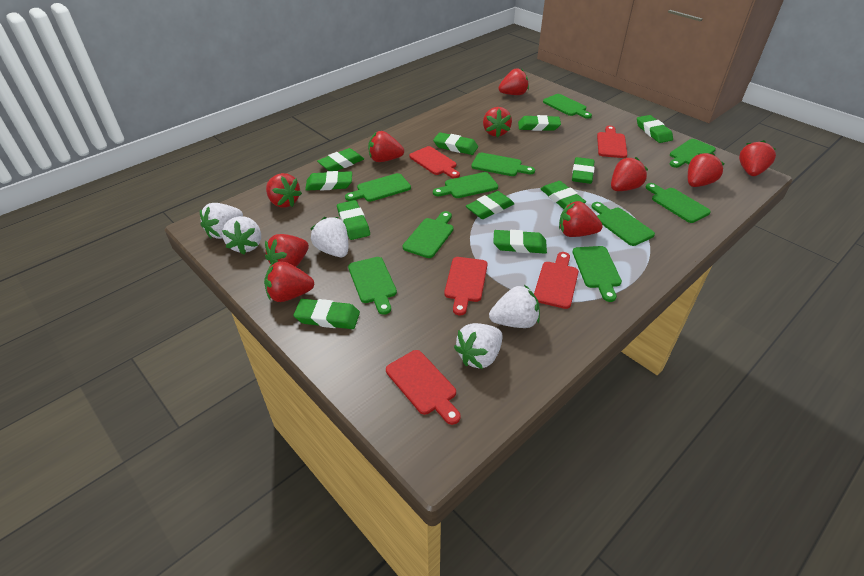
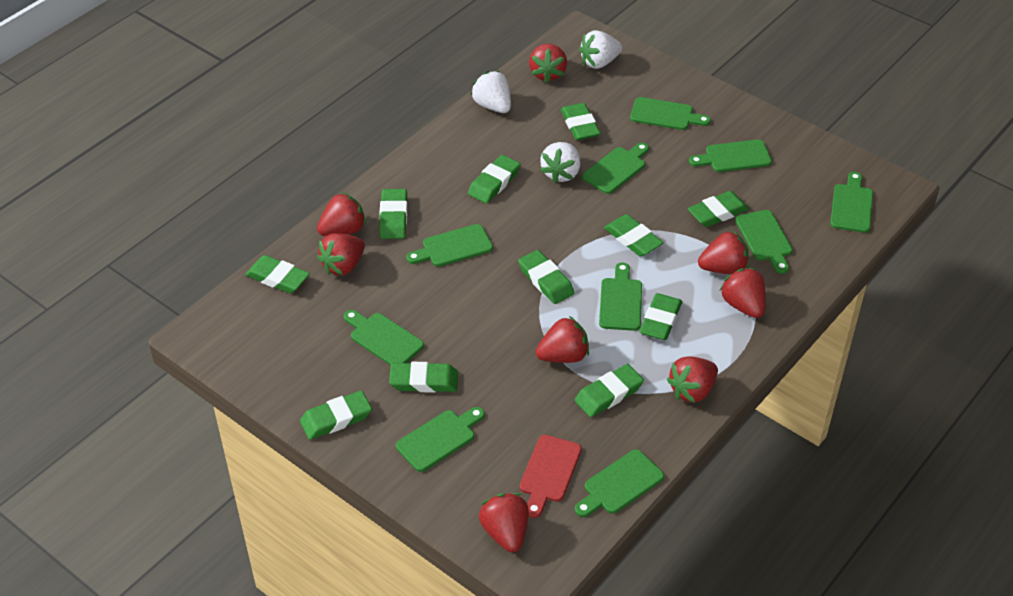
red cutting board: [386,350,461,425] [409,146,460,179] [444,257,487,315] [534,252,579,309] [597,126,627,158] = 5 -> [520,435,582,518] = 1
red strawberry: [264,261,314,302] [265,234,309,267] [266,173,302,208] [368,131,404,162] [483,107,512,137] [498,68,529,95] [559,201,603,237] [611,157,648,191] [688,153,724,187] [739,140,776,176] = 10 -> [317,192,366,236] [317,233,365,276] [479,493,529,552] [529,44,567,83] [536,316,589,363] [667,356,718,403] [698,231,749,274] [720,268,766,318] = 8
white strawberry: [200,203,243,239] [222,216,261,254] [311,217,348,257] [454,323,503,369] [489,285,540,328] = 5 -> [471,71,511,113] [540,142,580,184] [579,30,622,69] = 3

